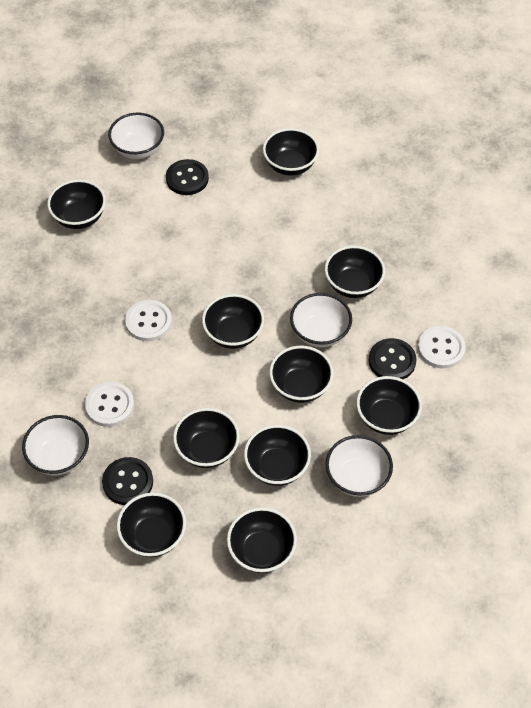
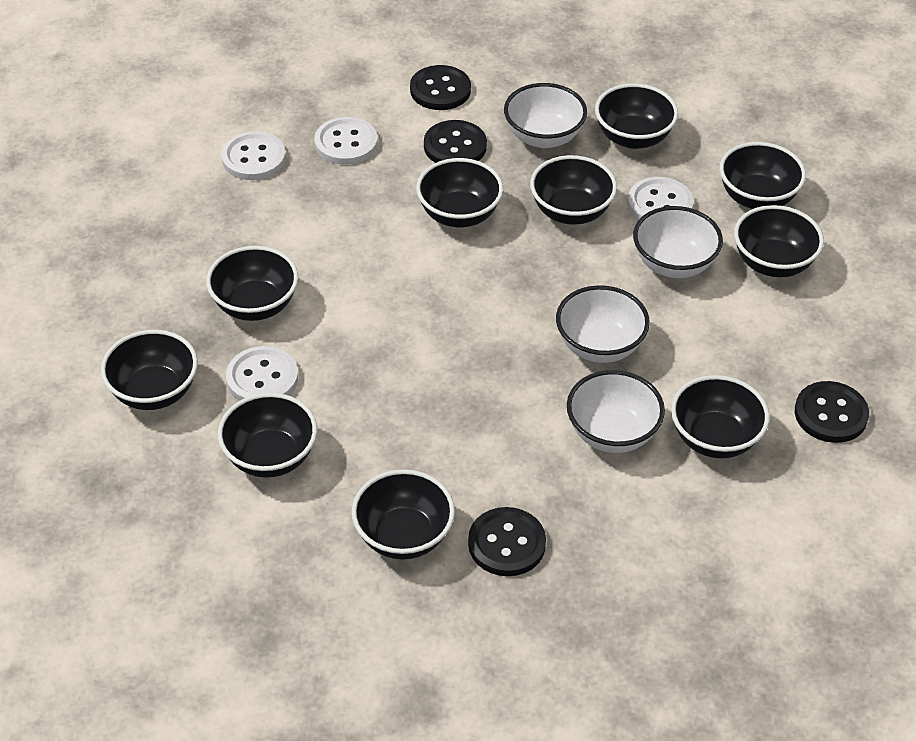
black button: [102,457,153,505] [166,159,209,195] [369,338,417,379] = 3 -> [410,65,471,110] [424,120,487,163] [468,507,546,576] [795,381,869,443] = 4
white button: [85,382,134,427] [125,300,172,341] [418,326,466,368] = 3 -> [221,132,286,180] [226,346,298,401] [314,117,378,165] [628,177,694,220] = 4

